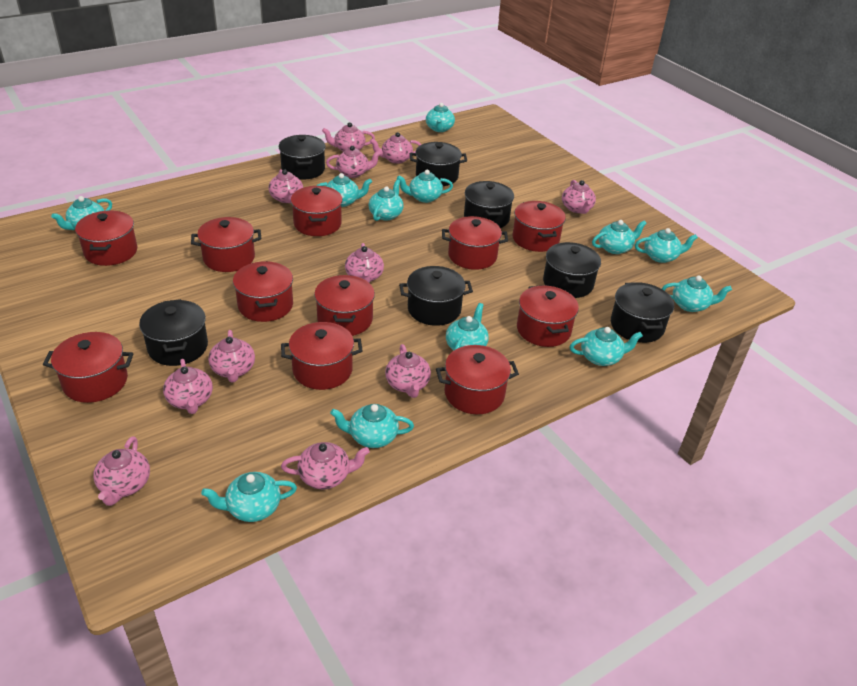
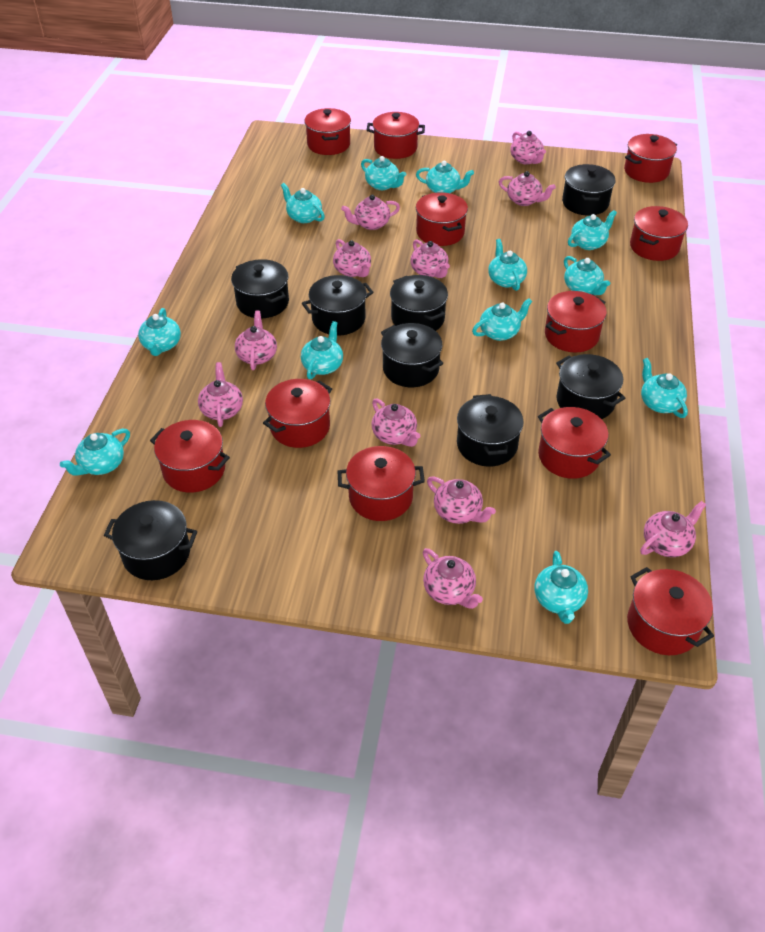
black pot: [139,299,208,366] [279,135,326,180] [399,266,473,326] [410,142,467,186] [464,181,514,228] [543,242,601,298] [611,282,674,343] = 7 -> [104,500,197,580] [231,259,289,318] [302,275,373,336] [381,323,443,387] [390,275,448,331] [457,394,524,466] [556,354,625,419] [562,164,615,216] = 8

